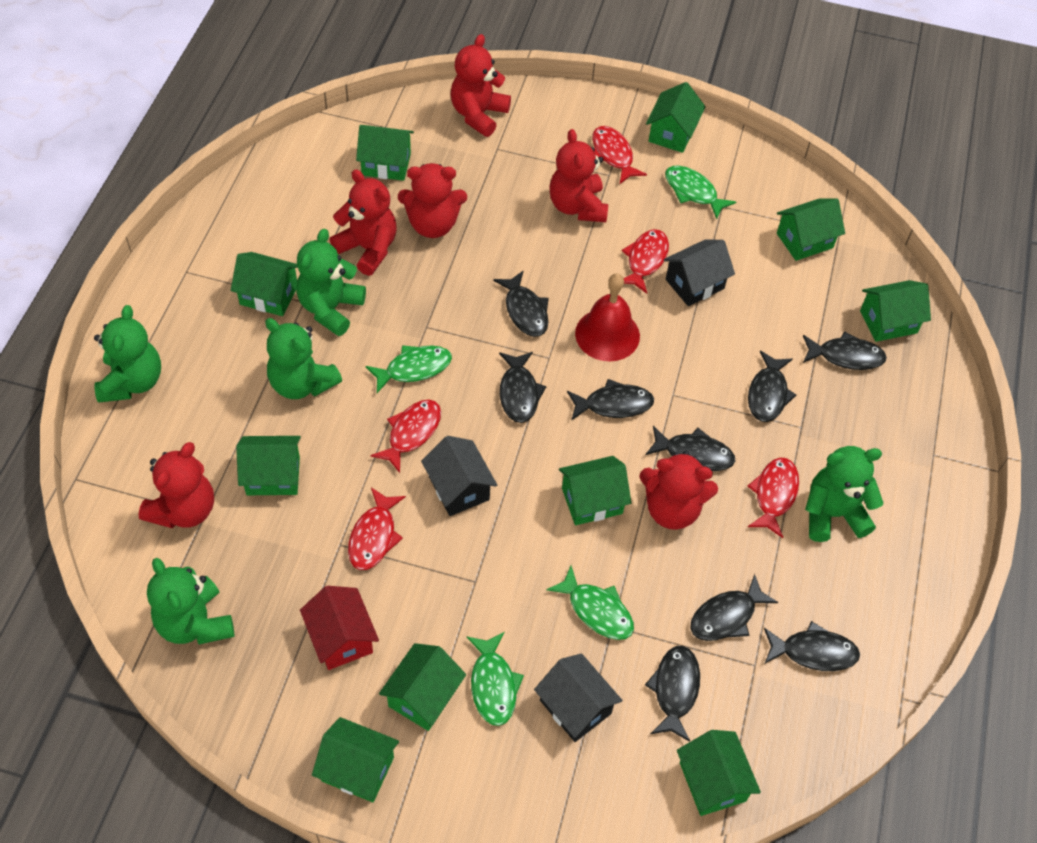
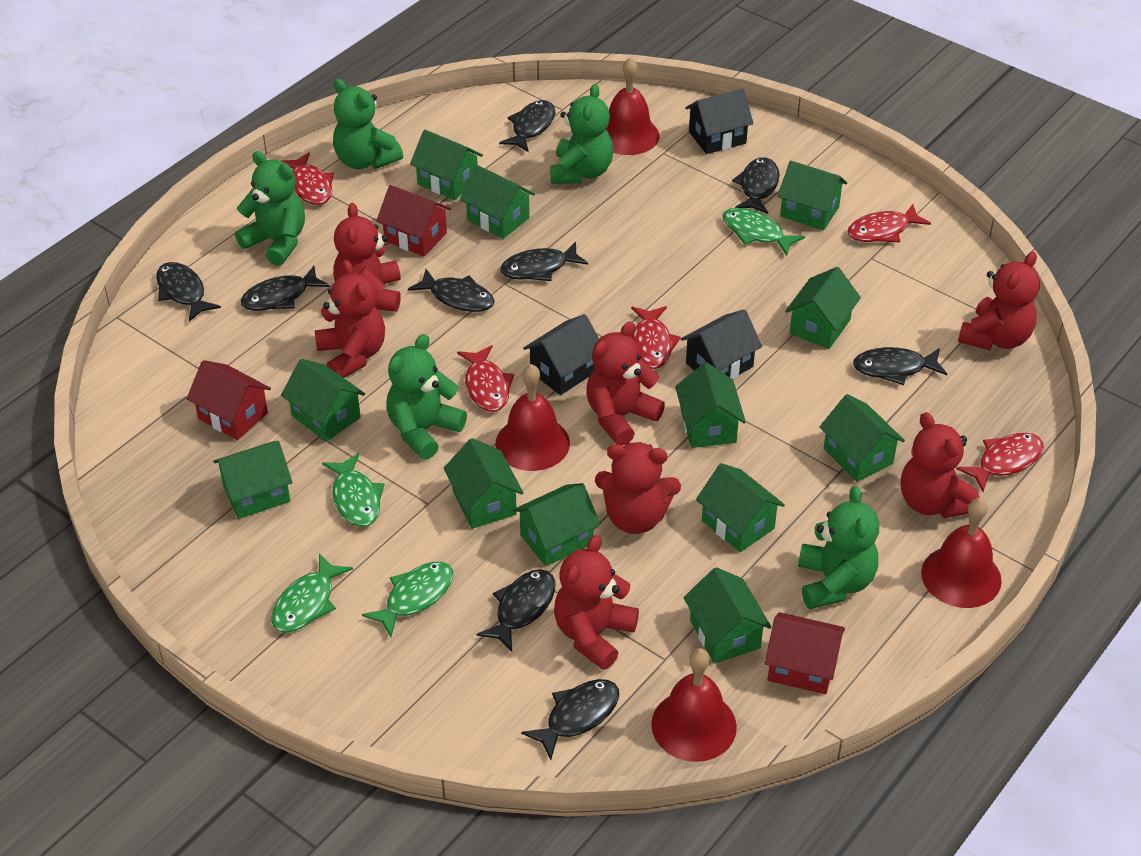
green house: [231,252,298,316] [236,436,301,495] [312,717,399,802] [356,125,414,181] [379,643,466,731] [559,456,632,525] [646,82,706,153] [677,730,761,816] [777,198,845,261] [860,280,931,342] = 10 -> [213,441,293,519] [281,359,365,442] [410,130,483,200] [444,438,524,529] [460,165,535,239] [513,483,600,566] [675,362,746,448] [684,567,771,663] [696,463,785,552] [777,161,847,230] [785,267,861,349] [819,394,905,482] = 12
red bell: [575,273,640,361] = 1 -> [495,364,570,471] [606,57,659,155] [651,648,737,762] [921,498,1002,608] = 4
red house: [300,586,379,670] = 1 -> [187,360,271,440] [376,185,451,257] [765,612,845,694] = 3
red teddy bear: [139,442,214,528] [330,170,397,276] [398,163,467,238] [451,34,511,137] [549,129,608,222] [639,451,718,530] = 6 -> [315,260,385,378] [333,203,401,312] [554,535,639,670] [586,322,665,446] [595,442,681,534] [901,412,980,518] [958,252,1040,350] = 7

